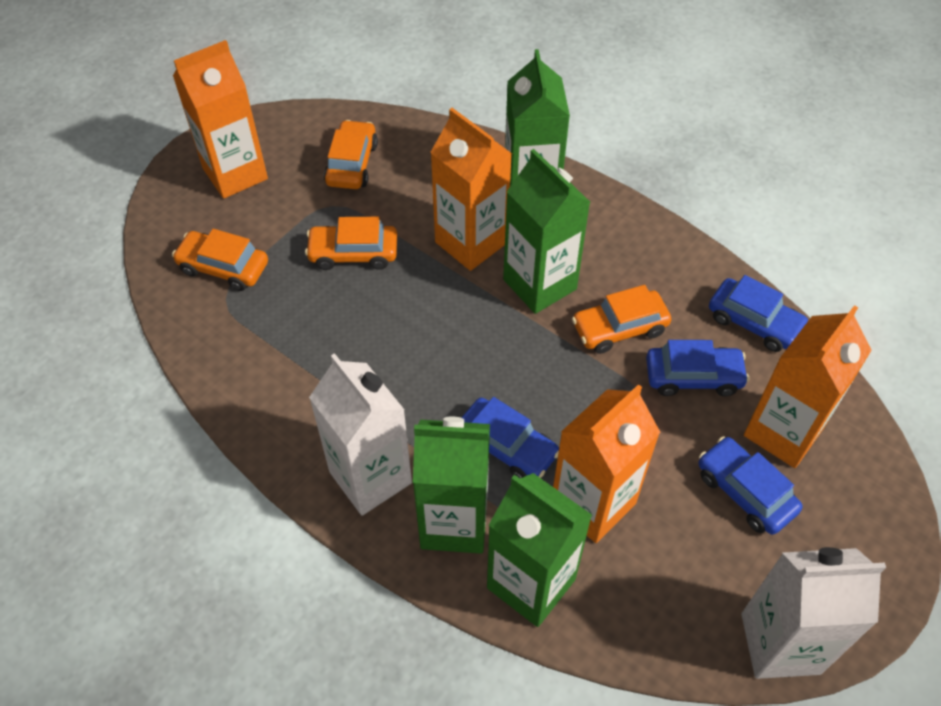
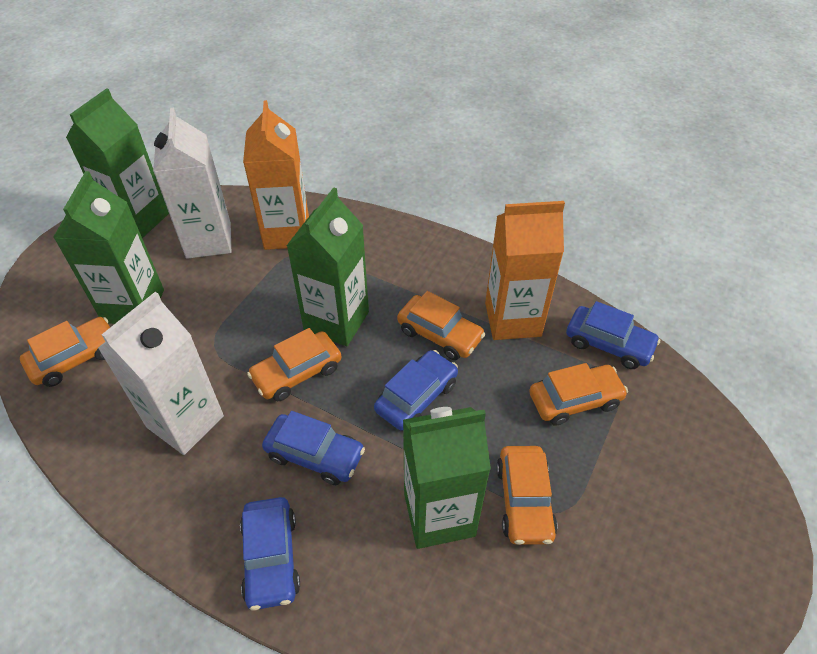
orange car: [172,229,268,291] [305,217,397,270] [324,120,378,189] [572,285,671,354] = 4 -> [20,317,110,387] [247,328,342,401] [397,291,485,360] [496,446,558,545] [529,363,628,426] = 5
orange carton: [173,40,268,199] [430,108,512,271] [553,384,660,543] [744,305,872,468] = 4 -> [243,100,309,250] [485,201,565,340] = 2

